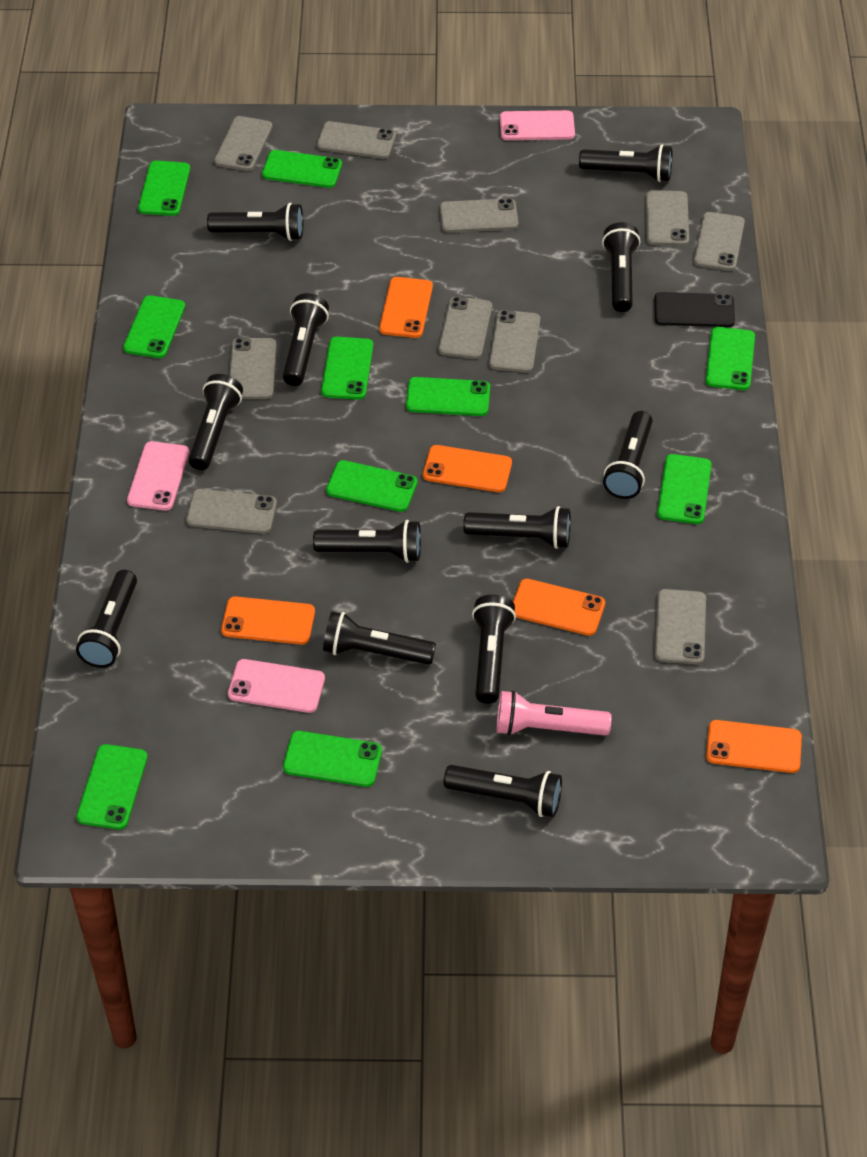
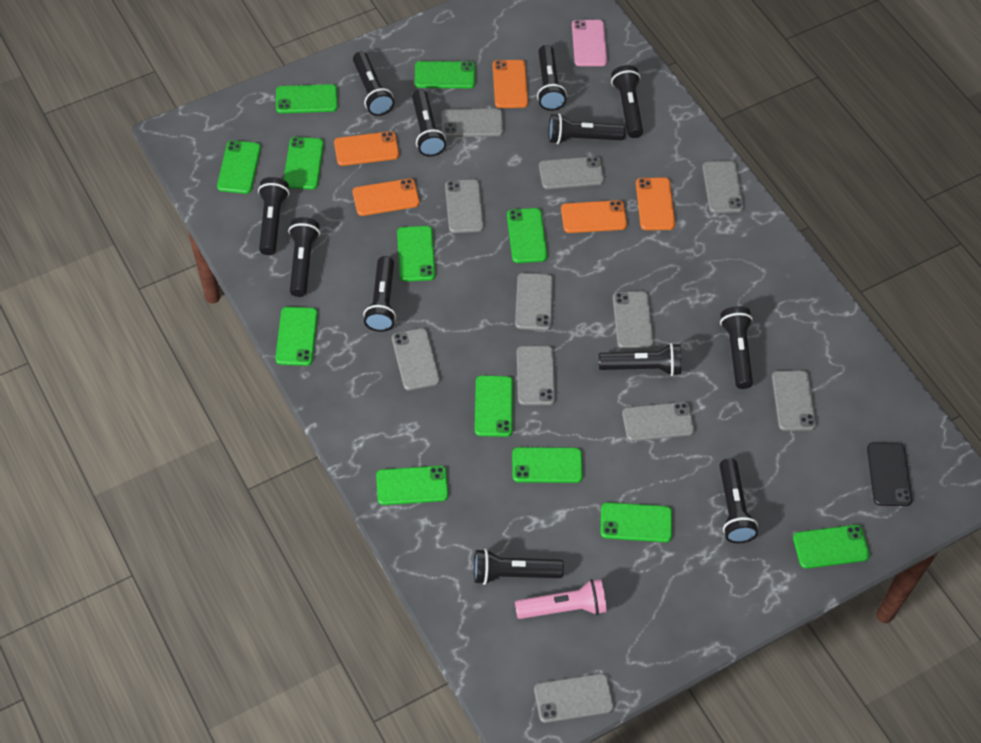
green phone: [77,744,148,829] [123,295,185,358] [138,161,190,216] [262,150,342,188] [283,731,382,787] [321,337,373,400] [326,460,417,512] [406,377,490,416] [657,454,712,524] [706,327,755,390] = 10 -> [217,140,261,194] [276,84,338,113] [276,307,318,366] [284,137,324,189] [376,466,448,505] [397,226,435,282] [415,61,475,88] [475,375,513,437] [507,208,548,263] [512,447,583,483] [601,502,672,542] [793,525,870,569] = 12
grey phone: [186,489,277,534] [214,116,272,171] [229,338,276,399] [317,121,396,159] [438,297,492,359] [440,198,518,233] [489,310,540,373] [646,190,689,246] [655,589,706,665] [694,212,745,271] = 10 -> [392,328,440,390] [441,108,504,137] [445,179,484,233] [515,273,553,331] [517,346,555,405] [534,673,614,723] [539,156,604,189] [613,291,654,349] [622,402,695,441] [702,161,744,213] [772,370,816,431] = 11
pink phone: [127,441,189,511] [228,659,325,713] [500,110,575,140] = 3 -> [572,20,607,66] = 1

